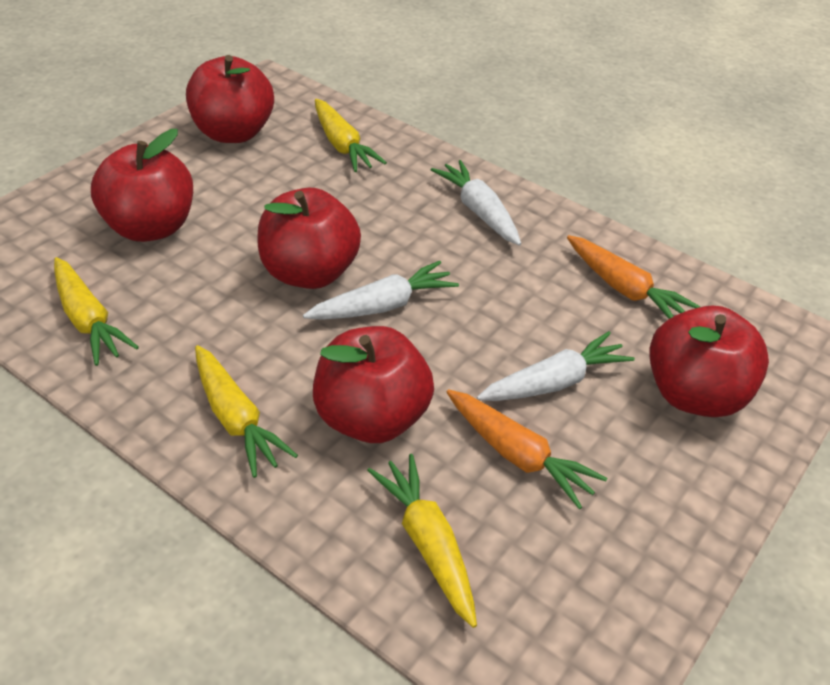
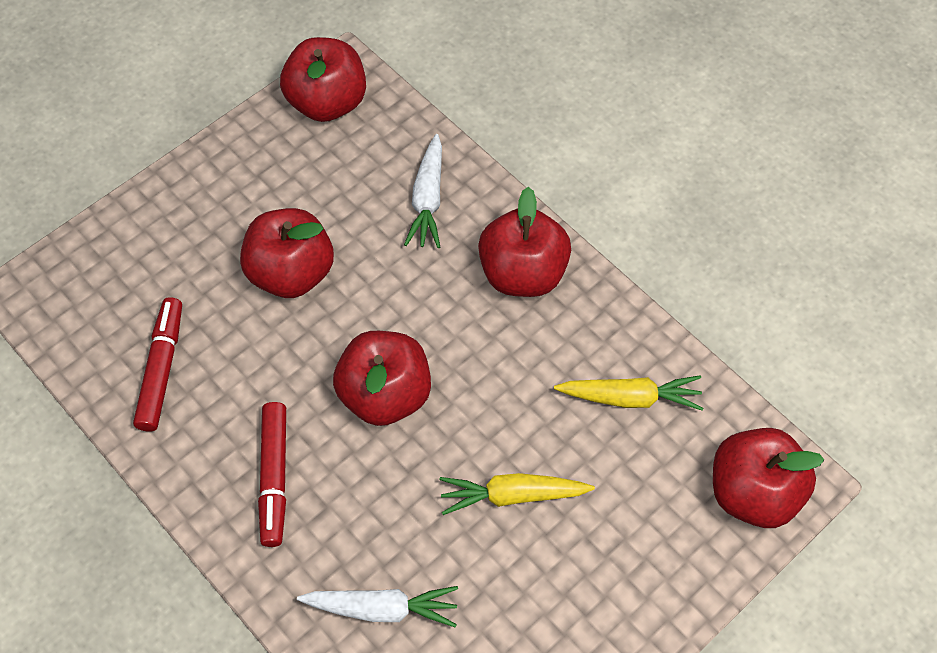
orange carrot: [446,390,607,509] [567,235,700,319] = 2 -> none = 0
red marker: none = 0 -> [133,297,182,431] [258,402,286,547] = 2
white carrot: [303,261,459,320] [431,160,521,246] [477,331,635,401] = 3 -> [297,586,458,627] [404,134,442,248] = 2
yellow carrot: [54,257,139,366] [195,345,298,478] [315,99,387,172] [367,454,477,628] = 4 -> [440,473,595,515] [554,375,703,410] = 2

